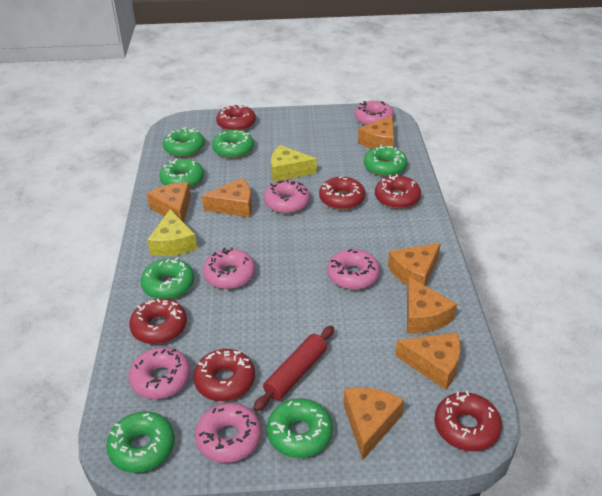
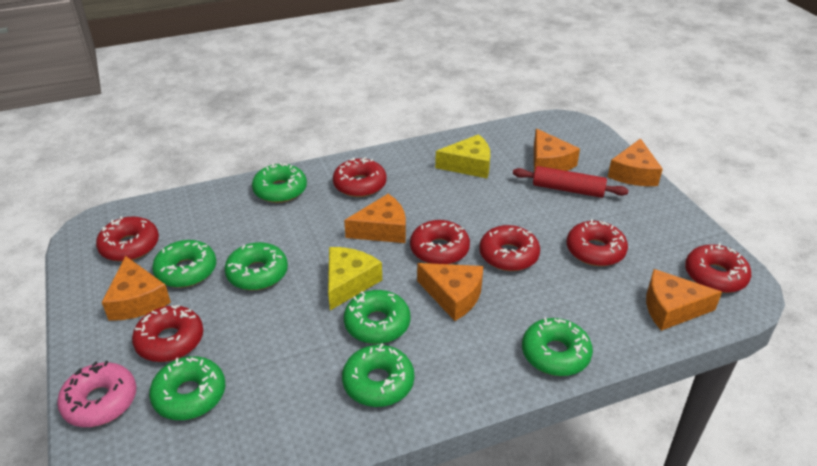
orange cheese: [147,182,191,222] [202,178,252,218] [343,388,404,460] [358,116,394,149] [388,243,441,286] [395,333,461,390] [407,277,457,334] = 7 -> [102,256,171,321] [344,194,406,243] [417,263,484,321] [534,129,580,173] [608,138,663,186] [646,269,722,331] = 6
pink donut: [128,347,191,399] [195,403,261,463] [203,247,255,289] [264,180,310,214] [327,249,380,290] [355,101,394,125] = 6 -> [57,361,136,427] = 1
red donut: [129,298,187,344] [193,349,255,401] [216,104,256,131] [319,176,365,210] [375,174,421,209] [434,391,502,451] = 6 -> [96,216,159,262] [132,305,203,362] [333,157,386,197] [410,220,470,264] [479,225,540,271] [567,219,628,266] [685,243,751,293] = 7

